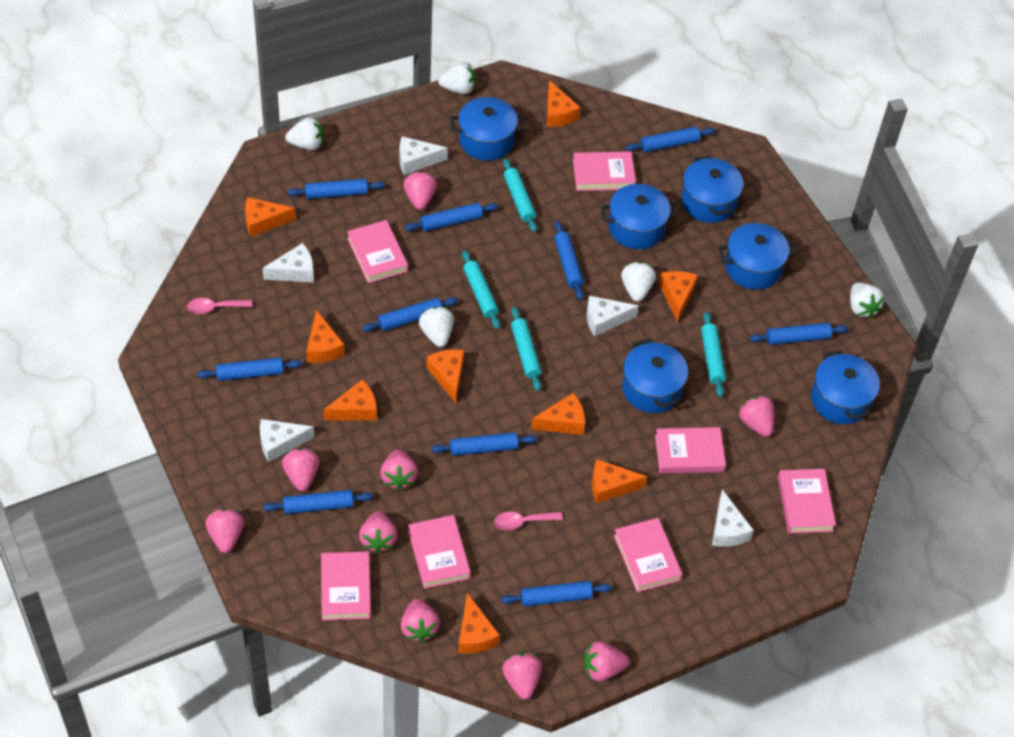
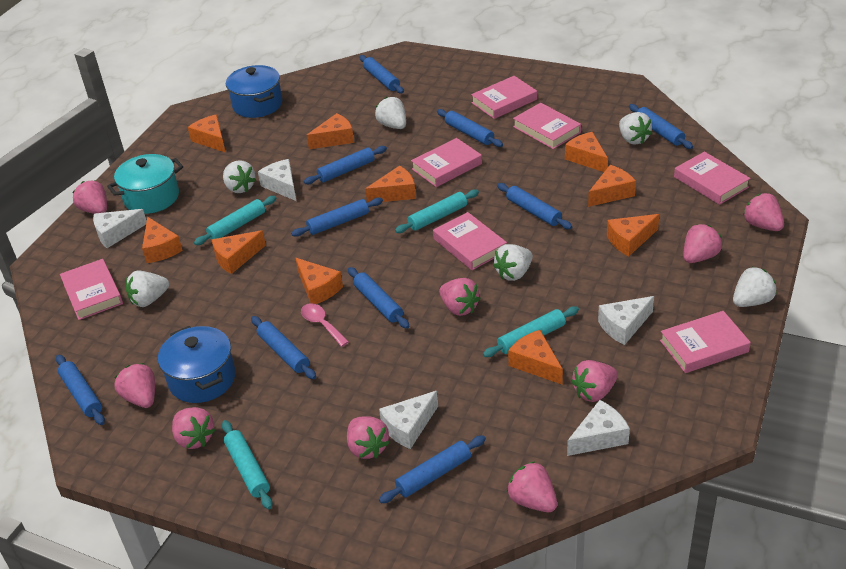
blue pot: [450,97,525,161] [601,184,678,249] [622,339,688,413] [681,155,743,223] [718,223,797,290] [811,350,880,424] = 6 -> [158,326,236,403] [226,65,282,118] = 2
orange cheese: [245,197,296,237] [307,310,345,363] [324,379,377,421] [427,349,464,403] [458,593,500,653] [531,393,585,435] [547,80,580,127] [592,459,647,503] [659,271,698,322] = 9 -> [142,217,183,263] [188,115,226,153] [212,230,266,274] [295,258,343,304] [307,113,354,149] [365,165,416,203] [508,330,563,384] [565,132,608,172] [588,165,636,207] [607,214,659,256] = 10
pink spoon: [187,298,252,314] [494,512,563,531] = 2 -> [301,303,349,347] = 1
turquoise pot: none = 0 -> [107,154,183,214] = 1
white strawberry: [285,117,324,150] [419,307,454,347] [438,62,476,94] [621,262,656,302] [850,283,884,318] = 5 -> [126,271,169,307] [223,160,256,193] [375,97,406,129] [493,244,533,281] [619,112,652,145] [733,267,776,307] = 6

